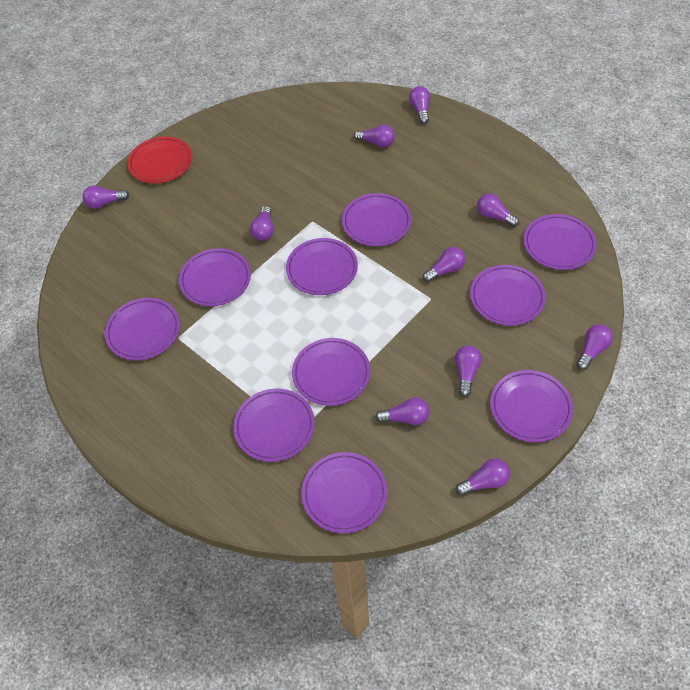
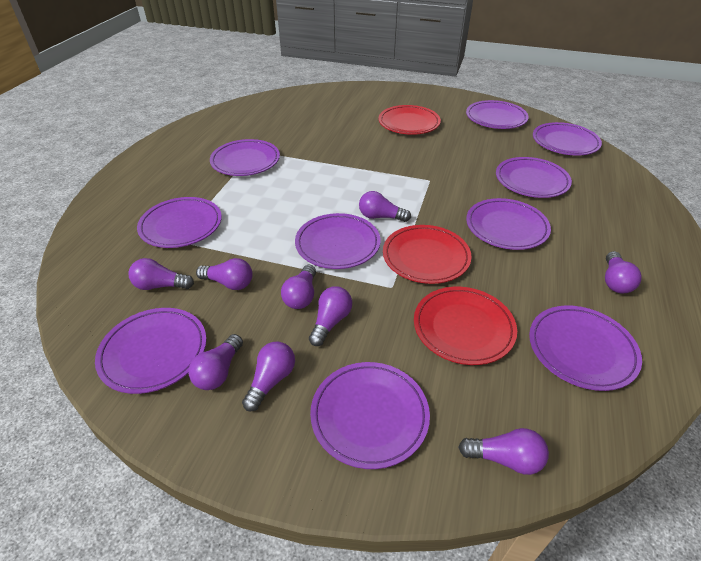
purple light bulb: [83,186,129,209] [250,206,274,241] [354,125,395,147] [375,397,430,425] [409,86,430,124] [423,247,466,282] [455,346,482,397] [456,458,510,496] [477,193,519,227] [576,324,613,370] = 10 -> [128,258,194,290] [189,334,243,390] [196,258,253,290] [242,342,295,411] [281,265,316,309] [309,286,352,346] [359,191,411,222] [458,428,549,475] [605,251,642,294] = 9
red plate: [128,136,192,184] = 1 -> [378,105,441,135] [383,225,472,284] [414,287,517,365] = 3

